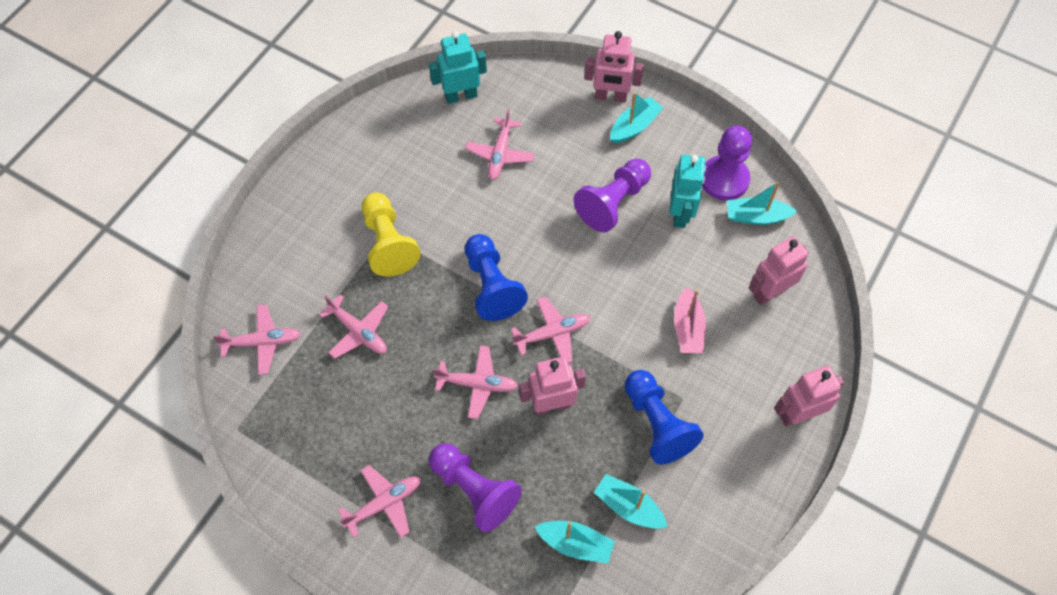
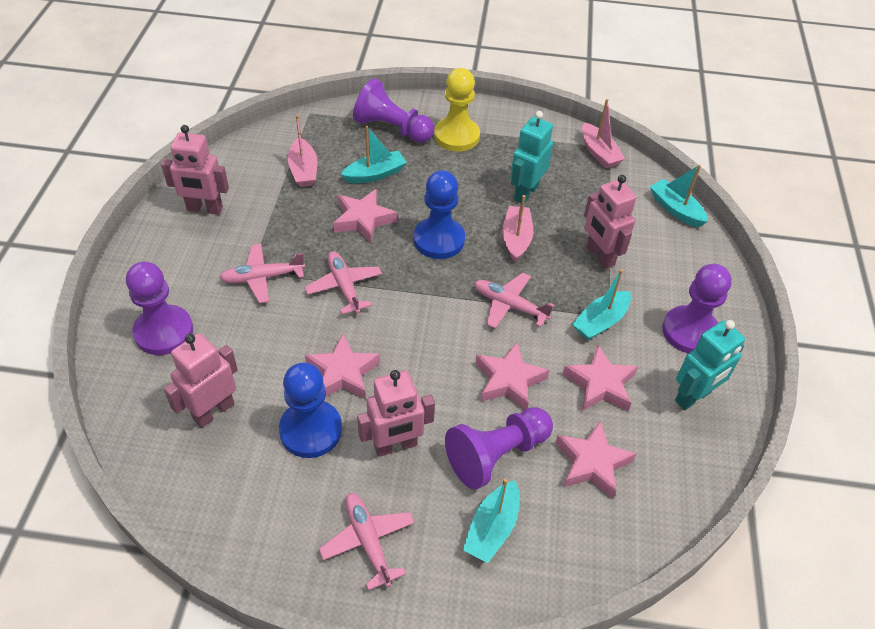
pink boat: [674,287,706,353] = 1 -> [288,115,317,187] [502,195,533,262] [582,99,625,168] = 3
pink plane: [213,304,301,375] [319,294,388,359] [338,465,421,538] [433,346,518,419] [465,109,535,180] [511,297,590,363] = 6 -> [219,244,305,303] [305,251,382,314] [319,493,415,590] [474,273,555,328] = 4
pink star: none = 0 -> [305,334,380,400] [333,189,397,243] [475,342,550,410] [555,420,637,499] [562,345,638,411] = 5
purple pawn: [429,443,522,532] [574,159,651,232] [702,125,752,201] = 3 -> [126,262,193,355] [353,78,434,143] [445,407,553,490] [662,264,732,353] = 4

